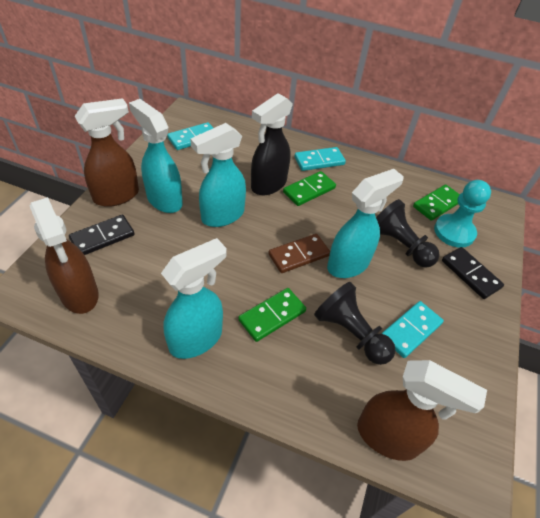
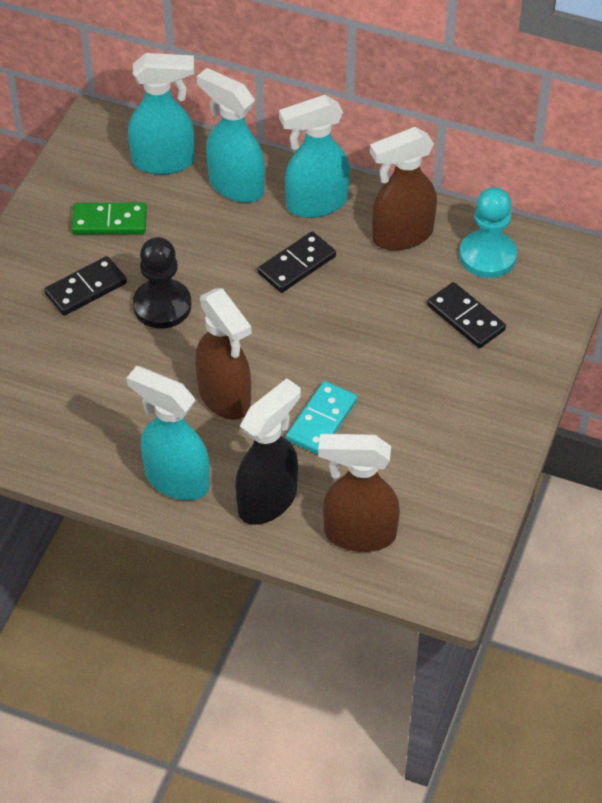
black domino: [69,215,135,255] [442,247,504,299] = 2 -> [44,256,127,316] [258,232,336,293] [427,282,506,348] = 3
black pawn: [314,282,396,365] [376,199,440,268] = 2 -> [133,237,191,328] = 1
brown domino: [269,234,330,273] = 1 -> none = 0
green domino: [238,288,306,342] [283,171,336,206] [413,184,460,221] = 3 -> [71,203,147,235] = 1
turquoise domino: [167,122,213,150] [295,147,346,171] [382,301,444,358] = 3 -> [286,381,357,454] = 1

